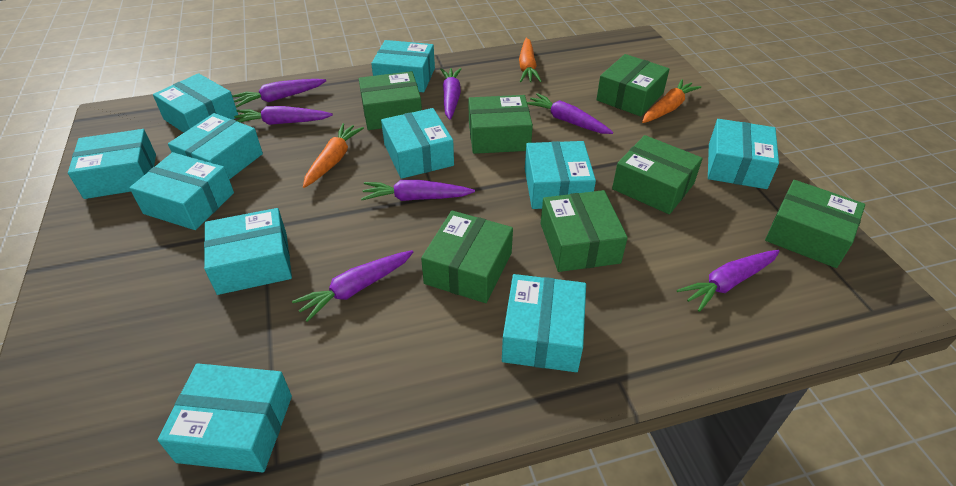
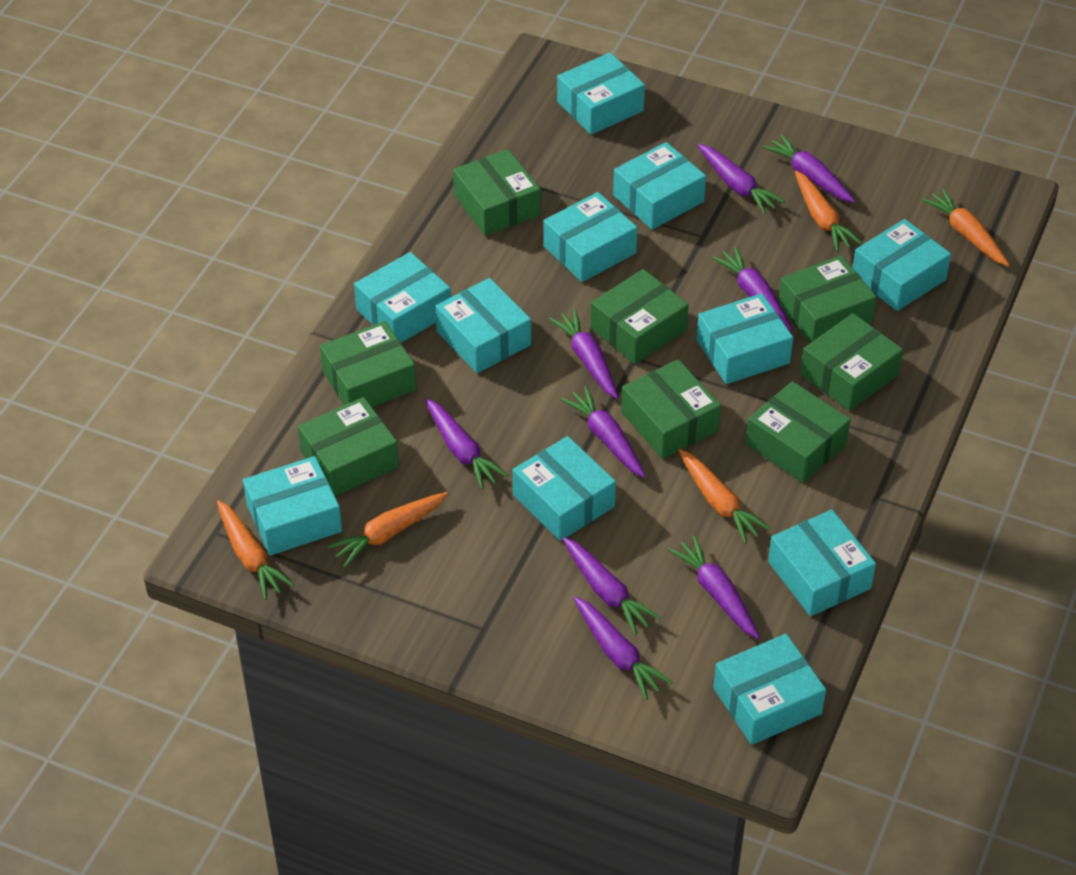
green box: [359,71,422,130] [421,211,513,303] [468,95,533,154] [541,190,628,272] [596,54,669,116] [612,135,702,214] [765,180,865,268] = 7 -> [298,397,399,496] [320,321,416,407] [453,149,541,236] [590,269,689,364] [621,359,721,459] [746,381,850,483] [778,255,877,343] [800,313,903,411] = 8
orange carrot: [303,123,364,188] [519,38,542,82] [642,79,701,123] = 3 -> [217,500,294,600] [327,492,448,568] [678,449,771,543] [795,171,862,252] [922,189,1009,266] = 5
purple carrot: [232,79,326,108] [234,106,333,125] [292,250,413,322] [361,180,475,201] [440,68,461,120] [527,93,613,134] [677,250,780,312] = 7 -> [425,398,508,489] [549,309,618,399] [561,386,646,478] [562,537,661,635] [574,596,673,700] [668,536,760,639] [698,144,785,215] [712,247,792,330] [763,135,855,203] = 9

